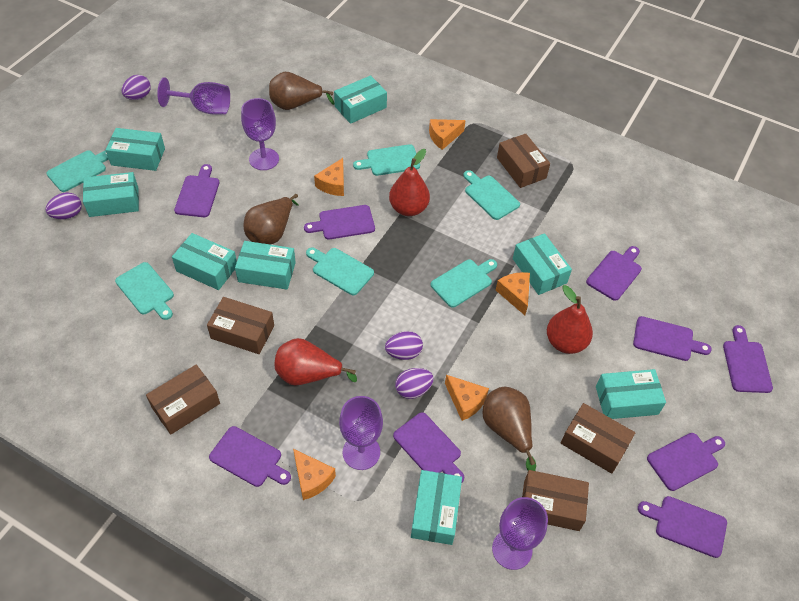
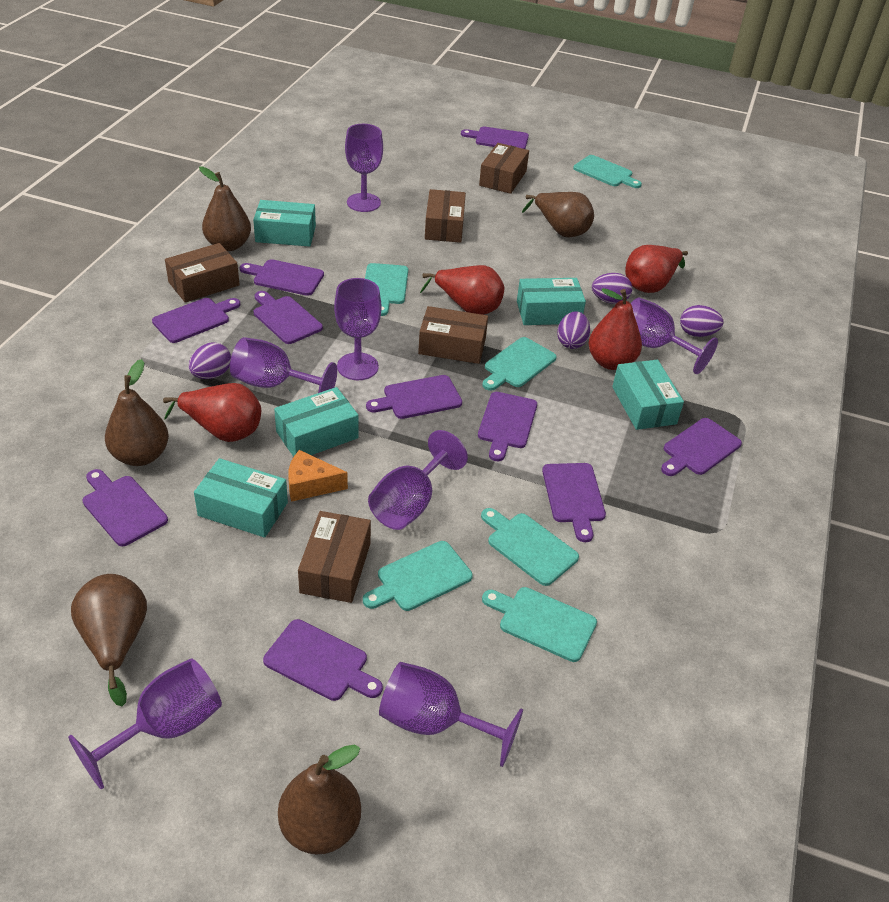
brown pear: [244,194,299,245] [269,72,334,110] [482,387,536,471] = 3 -> [71,574,147,706] [105,359,169,466] [199,166,251,251] [278,745,361,855] [522,192,594,237] = 5
orange cheese: [293,449,336,500] [314,158,344,196] [429,119,466,150] [445,375,489,421] [496,272,530,315] = 5 -> [288,450,348,502] = 1
purple cutting board: [174,164,219,217] [209,426,291,487] [304,205,375,240] [393,412,464,482] [586,246,642,301] [633,316,712,361] [638,496,727,558] [647,433,725,491] [723,325,773,393] = 9 -> [82,469,168,546] [152,298,240,343] [240,259,324,296] [254,291,323,344] [263,619,383,701] [366,375,462,419] [461,127,529,149] [478,392,537,461] [542,463,606,542] [661,418,742,476] = 10
purple goblet: [157,77,230,115] [241,98,279,170] [339,396,383,470] [492,497,548,570] = 4 -> [68,658,222,789] [230,337,337,393] [334,278,382,380] [345,124,383,212] [368,430,468,530] [379,662,523,767] [631,298,718,374] = 7
red pear: [275,338,357,386] [389,149,430,216] [547,285,593,354] = 3 -> [163,383,261,442] [420,265,504,315] [588,288,642,370] [625,245,688,293] = 4
turquoise box: [83,172,139,217] [106,128,165,171] [172,233,237,290] [235,241,296,290] [334,75,387,124] [411,470,462,545] [513,233,572,295] [596,369,666,419] = 8 -> [194,458,288,538] [253,200,316,247] [274,387,358,457] [517,278,586,325] [612,360,684,430] = 5

